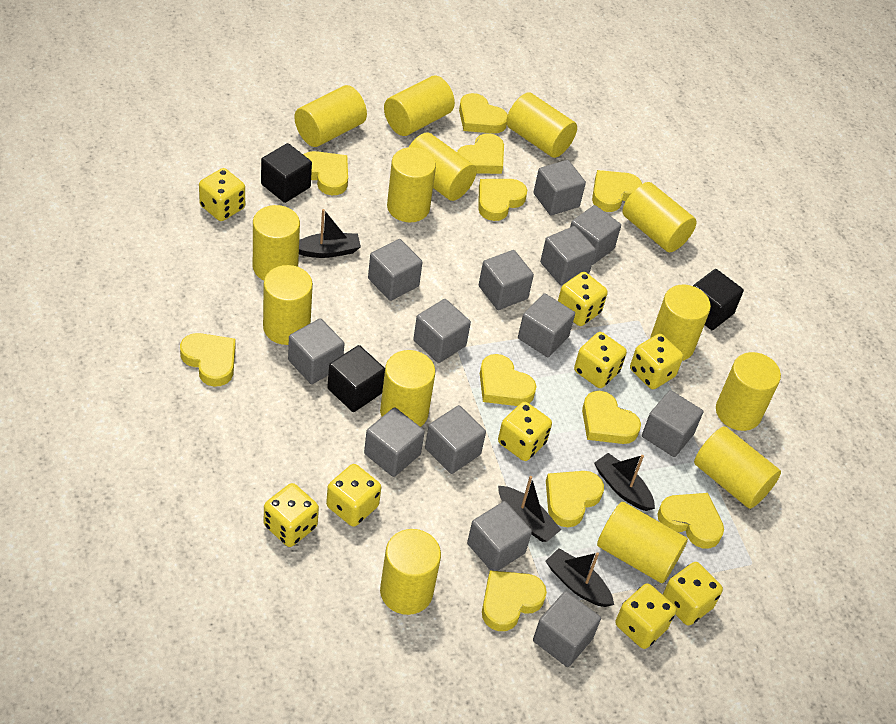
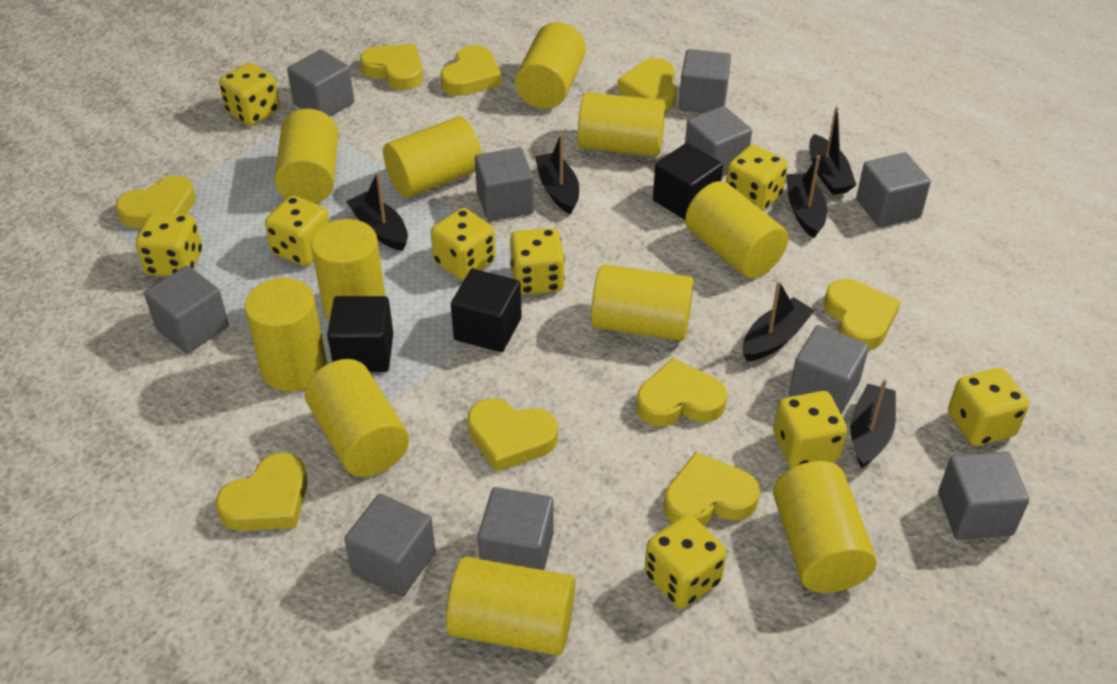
black boat: [299,209,361,258] [498,476,561,542] [546,548,614,607] [594,453,655,511] = 4 -> [346,172,408,251] [535,133,579,215] [742,281,815,362] [786,155,827,238] [809,107,856,195] [850,379,896,468] = 6
grey cube: [288,318,344,384] [364,407,425,477] [368,239,423,301] [413,299,471,363] [425,405,486,474] [467,501,532,571] [479,250,534,310] [518,293,575,357] [533,160,586,216] [533,591,601,667] [540,226,596,286] [570,205,621,265] [642,390,703,457] = 13 -> [144,266,229,354] [287,50,354,117] [344,494,436,597] [475,148,534,221] [478,487,554,570] [679,49,731,113] [685,106,752,177] [789,325,869,414] [856,152,931,228] [938,452,1029,540] = 10
yellow cylinder: [253,205,300,281] [263,265,313,345] [294,85,367,147] [380,350,435,427] [380,529,441,615] [384,76,455,136] [387,147,436,222] [409,132,477,201] [506,92,577,158] [597,502,688,583] [622,182,697,252] [650,284,711,361] [694,426,781,509] [716,352,781,431] = 14 -> [245,278,327,391] [275,109,338,203] [305,359,409,477] [311,219,385,321] [383,116,482,198] [446,557,575,656] [515,22,586,109] [577,92,666,157] [591,264,694,341] [685,181,788,279] [773,461,877,593] = 11
yellow heart: [180,333,236,387] [303,151,348,195] [457,133,504,174] [459,93,508,133] [478,179,527,221] [480,354,536,406] [482,571,547,631] [546,471,604,527] [582,391,641,444] [592,170,642,212] [657,493,724,548] = 11 -> [115,176,196,228] [216,453,308,531] [360,44,423,90] [440,45,502,96] [467,399,558,472] [617,58,677,110] [636,358,727,427] [664,452,760,526] [824,279,901,350] = 9

